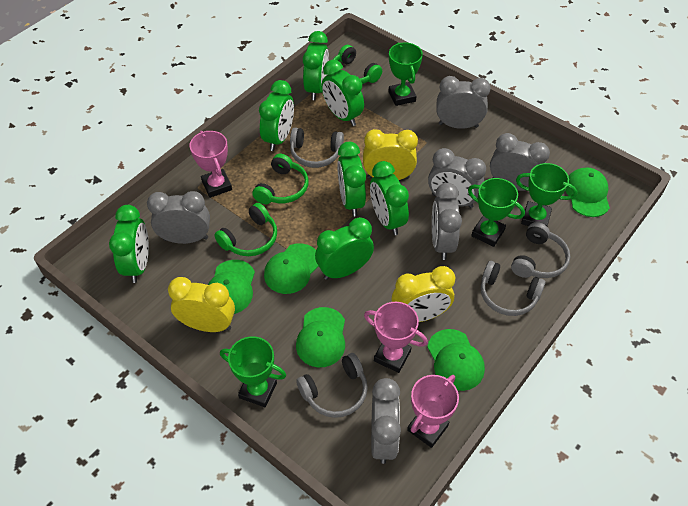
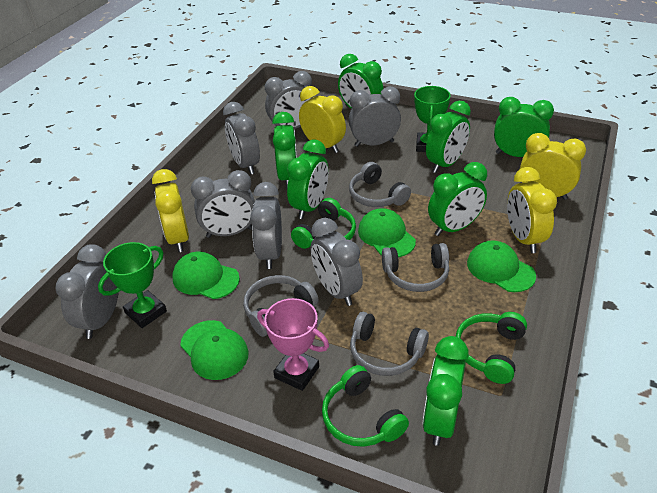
green cap: [208,260,255,314] [264,243,318,294] [296,307,345,367] [427,329,485,391] [565,168,610,217] = 5 -> [172,252,240,299] [180,320,249,380] [358,208,416,257] [467,240,536,292] = 4
green trophy: [220,336,286,407] [388,42,423,106] [468,178,525,247] [516,163,577,226] = 4 -> [98,242,167,328] [414,86,451,152] = 2
grey clock: [147,191,210,244] [371,378,401,464] [428,148,486,208] [432,183,462,260] [436,76,491,129] [490,133,550,191] = 6 -> [55,244,119,339] [191,170,255,238] [223,102,260,175] [250,182,282,269] [265,71,314,131] [311,218,363,306] [349,87,401,147] = 7
pink trophy: [190,131,232,198] [364,302,428,373] [407,375,459,448] = 3 -> [257,298,329,391] = 1
yellow clock: [168,277,235,332] [363,129,418,180] [392,266,455,322] = 3 -> [152,169,189,252] [299,86,346,153] [507,167,557,253] [520,133,586,200] = 4

